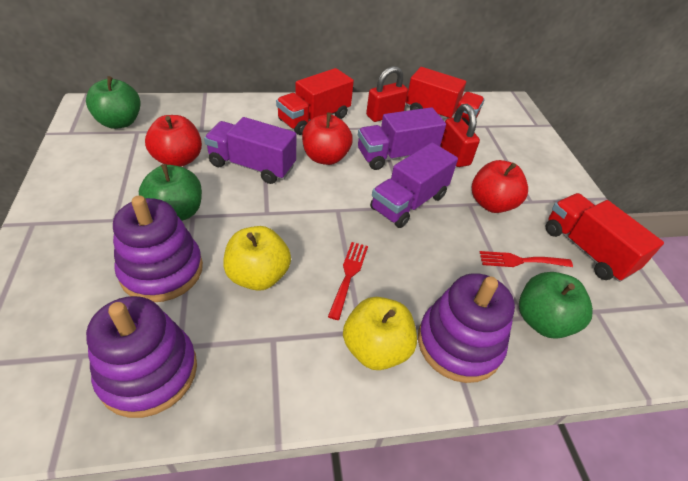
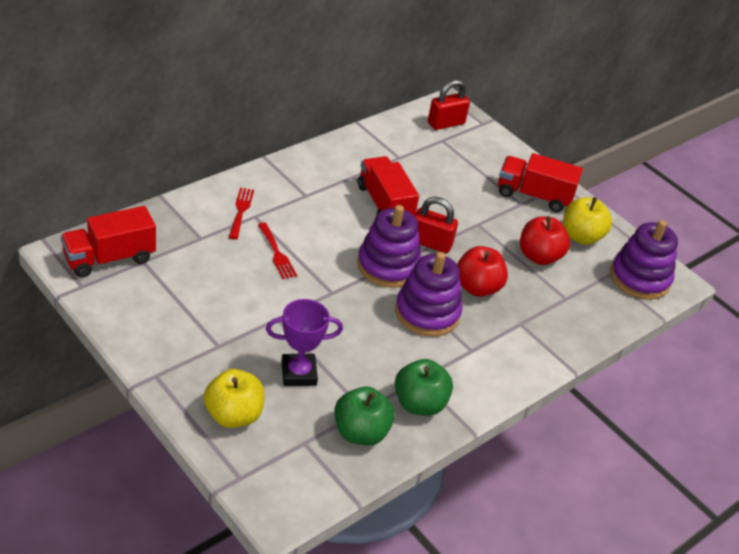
green apple: [86,76,141,129] [139,164,202,221] [519,272,593,339] = 3 -> [334,387,395,446] [395,359,453,416] = 2
purple trophy: none = 0 -> [266,299,343,386] = 1
purple truck: [204,117,296,184] [358,107,446,170] [370,142,458,228] = 3 -> none = 0
red apple: [145,115,202,167] [302,112,353,165] [472,160,528,213] = 3 -> [457,246,508,297] [520,216,570,265] = 2

